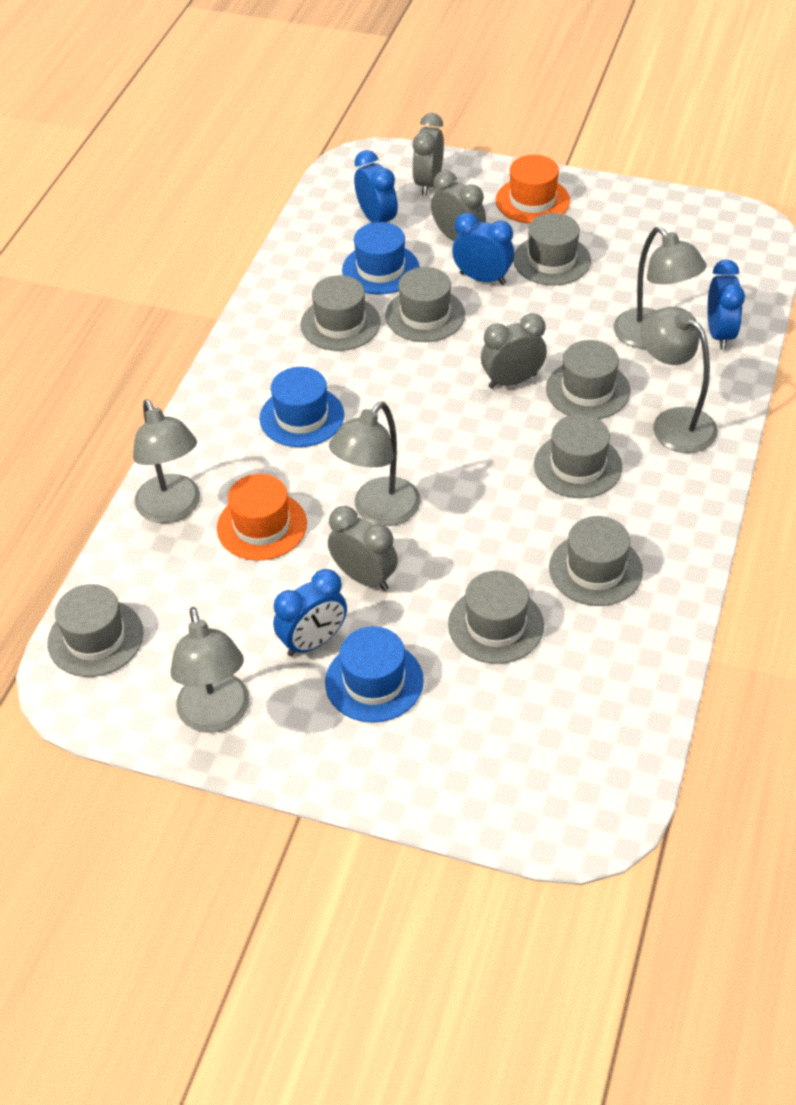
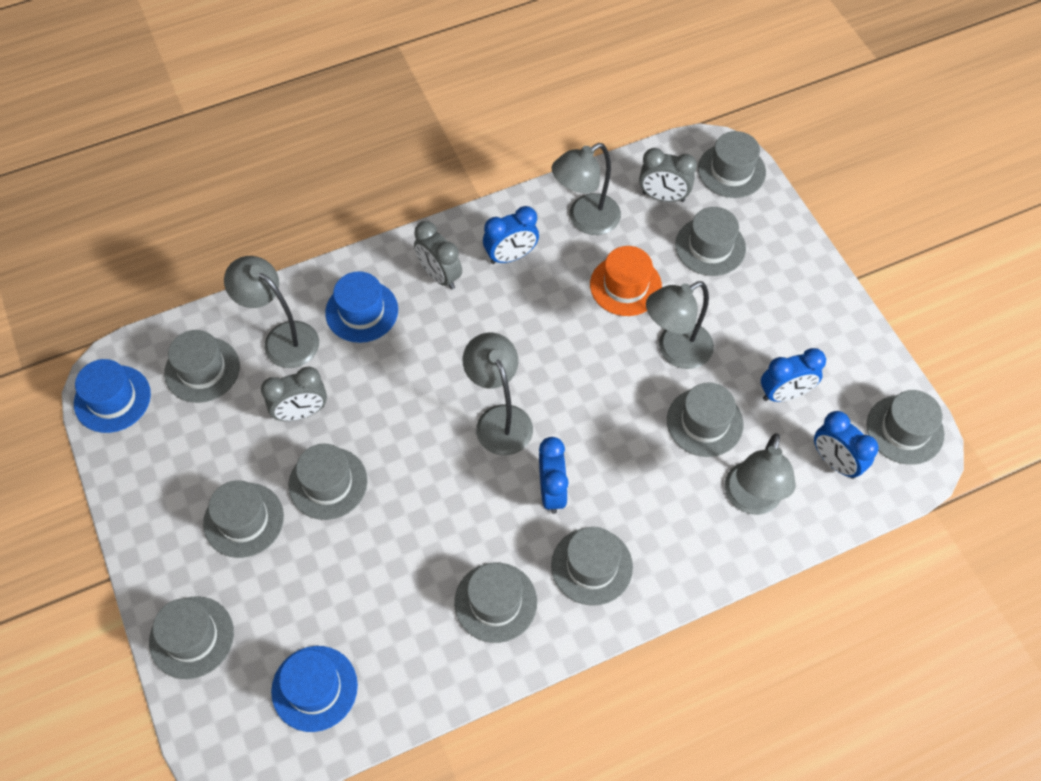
grey clock: [328,506,398,591] [412,113,444,196] [431,170,486,241] [481,313,547,389] = 4 -> [261,367,327,421] [414,221,462,289] [639,148,697,202] = 3
grey hat: [47,584,144,677] [300,275,381,351] [385,267,465,342] [448,571,544,664] [513,213,591,285] [534,414,622,498] [546,340,631,419] [549,516,643,606] = 8 -> [149,596,234,679] [164,330,240,403] [203,480,284,558] [288,444,367,520] [454,563,537,643] [551,527,633,606] [667,382,743,457] [675,207,746,276] [698,131,766,198] [866,390,944,465] = 10
orange hat: [217,474,307,560] [496,155,570,224] = 2 -> [590,246,662,316] = 1

